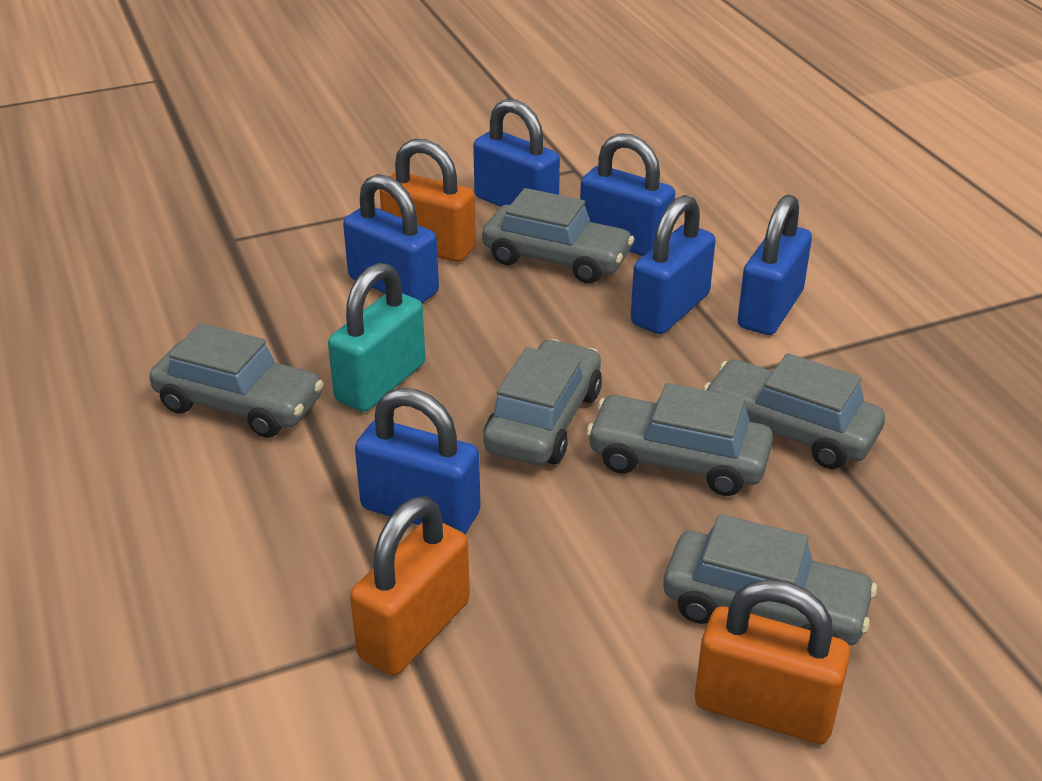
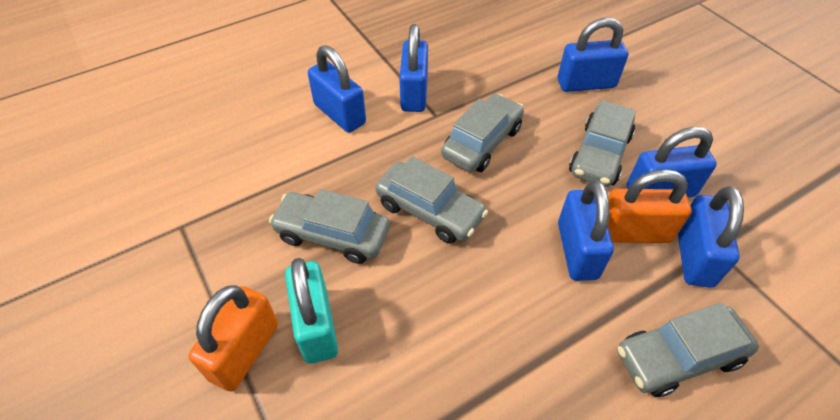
grey car: [149,323,324,438] [482,188,634,284] [483,339,602,465] [586,383,773,496] [663,514,877,645] [703,353,885,469] = 6 -> [269,189,390,264] [375,156,488,244] [441,94,524,172] [569,100,636,187] [618,303,759,397] = 5
orange padlock: [350,496,470,676] [380,139,476,262] [695,579,850,744] = 3 -> [188,285,278,391] [608,169,691,243] = 2

